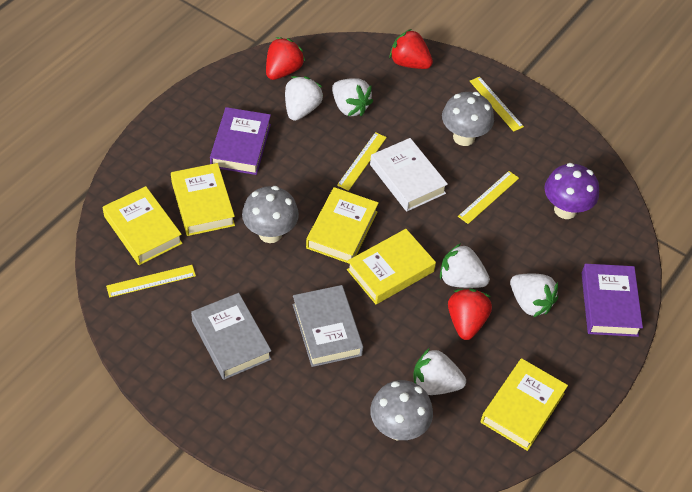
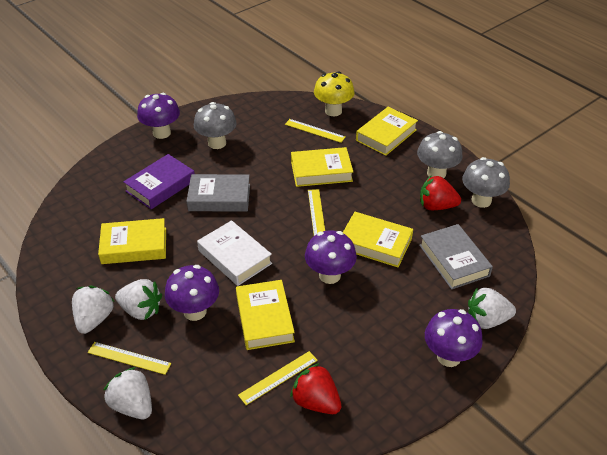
purple book: [210,107,271,175] [581,264,643,337] = 2 -> [123,154,195,209] = 1
purple mushroom: [544,163,599,219] = 1 -> [137,93,180,139] [165,265,219,321] [305,230,357,284] [425,309,483,367] = 4
red strawberry: [266,37,305,80] [390,29,433,69] [448,289,492,340] = 3 -> [290,363,341,414] [420,175,461,210] = 2
white strawberry: [285,76,323,121] [332,78,373,116] [413,349,466,395] [440,243,490,288] [510,273,558,317] = 5 -> [72,286,115,334] [103,367,152,419] [115,279,162,320] [468,288,516,329] = 4
yellow mushroom: none = 0 -> [314,71,354,116] = 1

